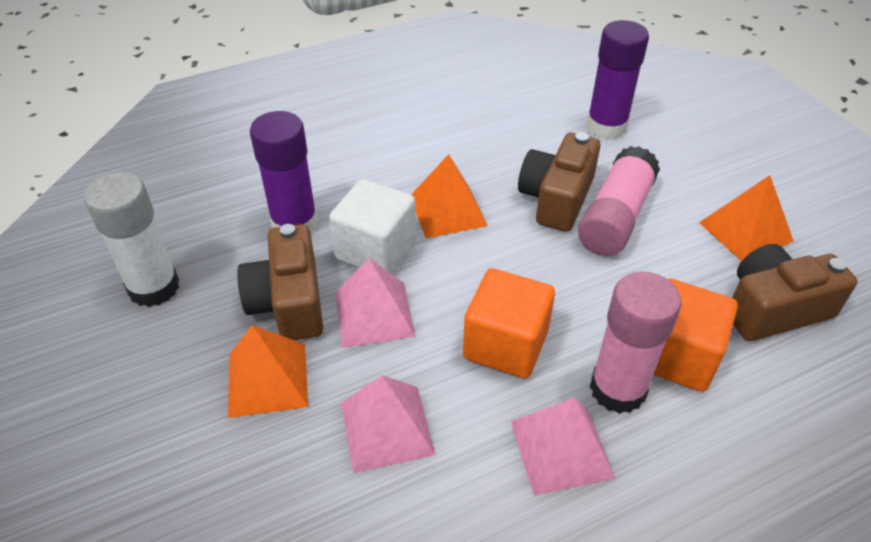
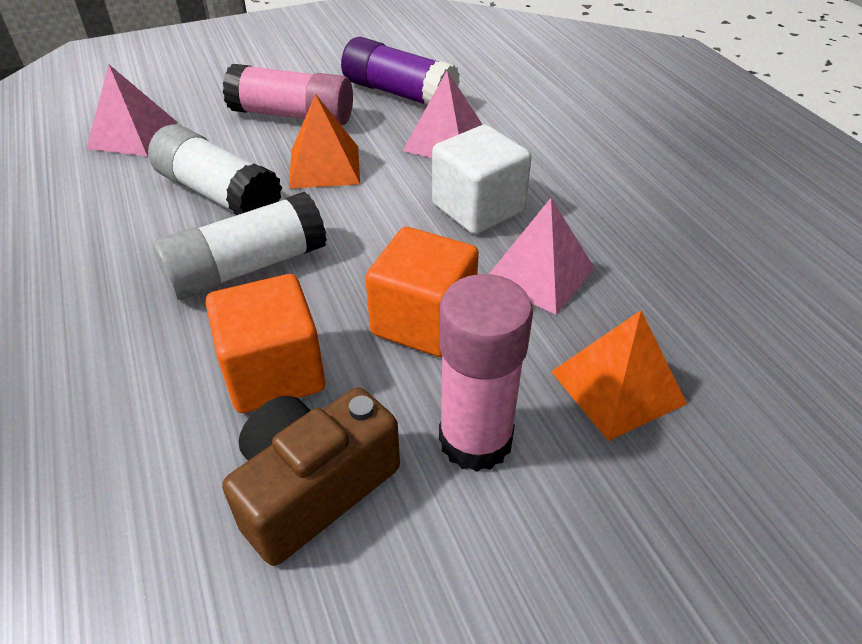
brown camera: [237,224,323,340] [518,132,600,232] [732,244,858,341] = 3 -> [222,387,400,566] = 1
orange pyramid: [228,325,308,418] [411,154,488,238] [699,175,794,261] = 3 -> [289,94,360,189] [551,310,687,441] = 2
purple glue stick: [250,111,318,233] [586,20,649,139] = 2 -> [341,37,460,105] = 1
white glue stick: [84,172,179,307] = 1 -> [148,124,282,215] [153,192,327,300] = 2

